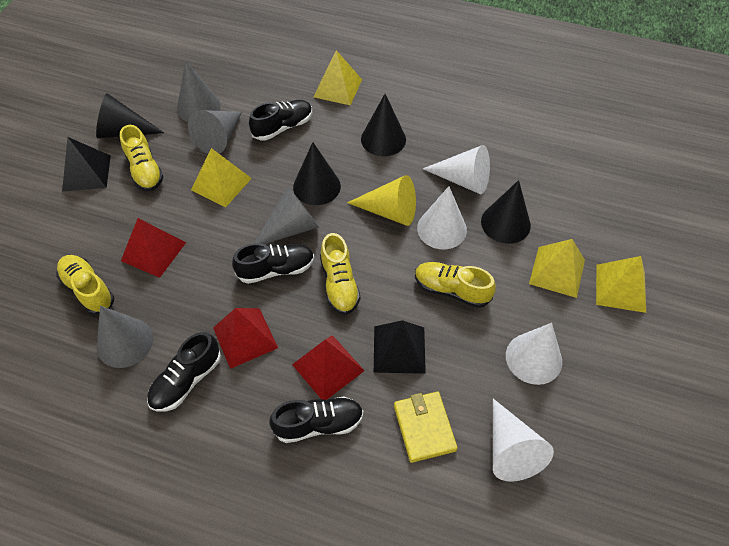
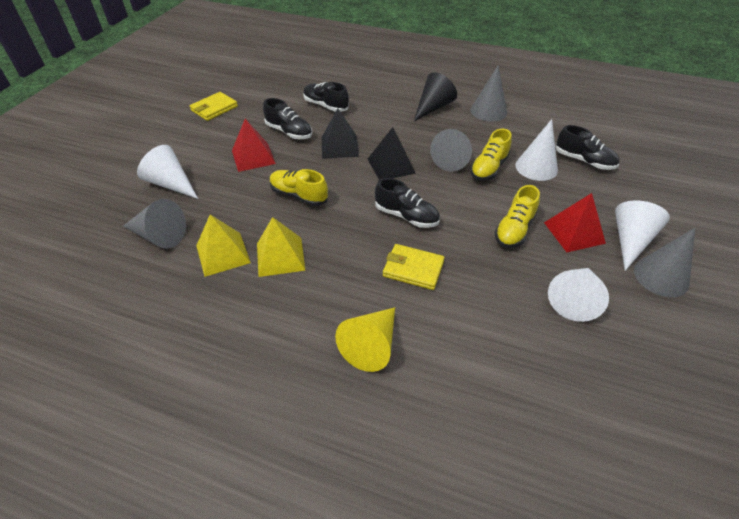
black cone: [96,93,164,138] [293,142,341,205] [361,94,406,156] [481,180,531,244] = 4 -> [414,72,457,121] = 1
red pyramid: [121,218,186,278] [213,308,278,369] [292,335,365,400] = 3 -> [232,118,276,172] [544,193,606,252] = 2
yellow pyramid: [191,148,252,207] [313,50,362,105] [529,239,585,298] [596,256,646,313] = 4 -> [196,215,251,277] [257,217,306,277] = 2
yellow shoe: [56,255,114,315] [120,125,163,191] [320,233,360,315] [415,262,496,308] = 4 -> [270,169,328,206] [470,129,512,181] [495,185,540,248] = 3
yellow wallet: [394,392,458,463] = 1 -> [190,92,238,121] [383,244,445,290] = 2

